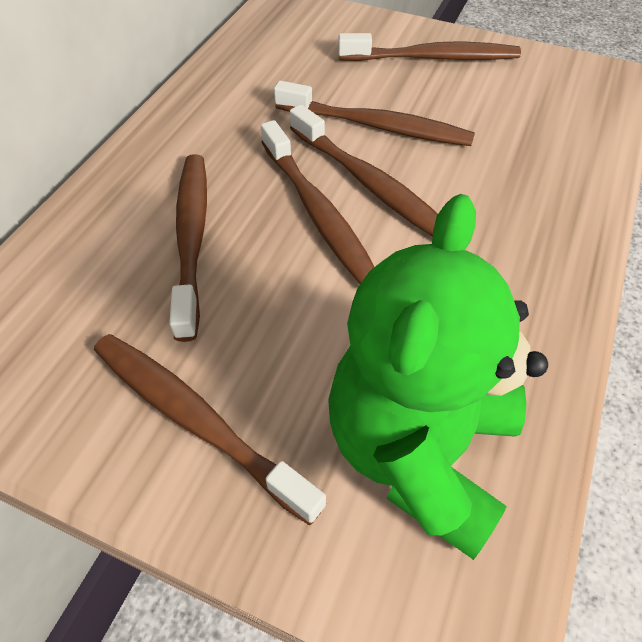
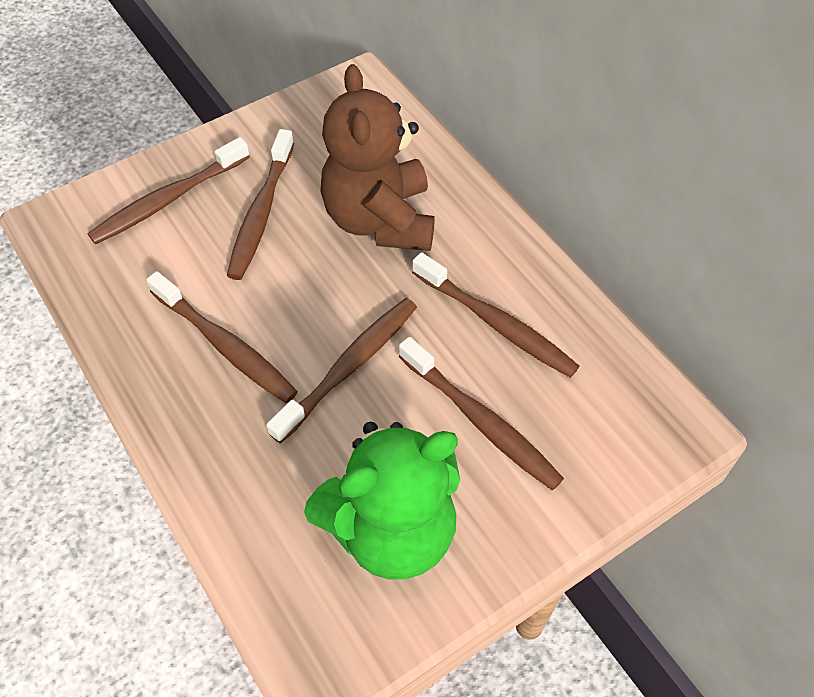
brown teddy bear: none = 0 -> [320,64,435,251] = 1

